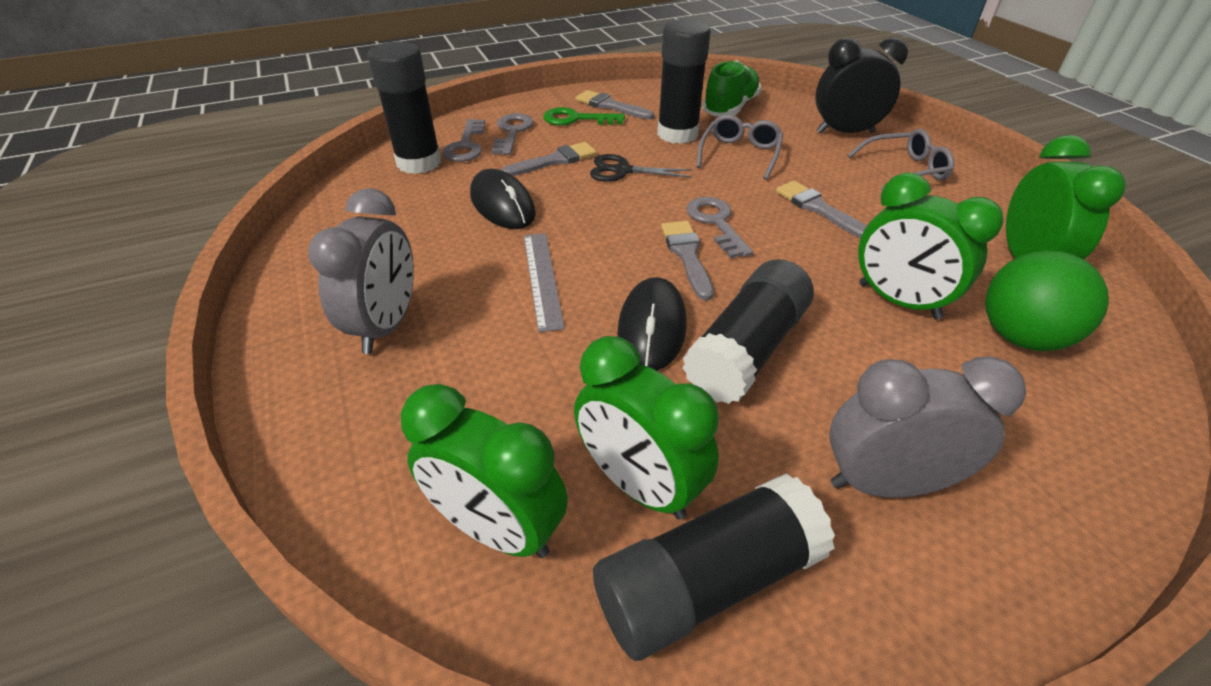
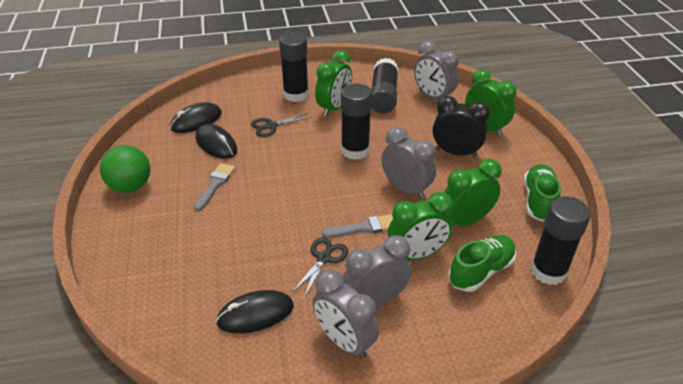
black mouse: [470,169,536,229] [617,277,687,371] = 2 -> [170,102,222,133] [195,124,237,159] [216,290,294,333] = 3
black scissors: [590,154,692,182] = 1 -> [251,113,312,137] [292,238,348,298] = 2
green key: [543,107,625,125] = 1 -> none = 0
green shoe: [702,61,761,116] = 1 -> [449,235,516,292] [524,164,561,222] = 2
grey brush: [501,142,597,176] [575,90,654,120] [661,221,714,300] [776,181,867,238] = 4 -> [194,163,235,211] [322,214,393,238] = 2
grey clock: [308,188,414,354] [829,356,1026,498] = 2 -> [313,270,379,359] [343,235,411,308] [381,127,436,199] [414,41,459,99] = 4
grey glasses: [696,115,783,180] [848,129,954,190] = 2 -> none = 0
grey key: [442,119,485,162] [492,113,534,155] [686,197,753,258] = 3 -> none = 0
grey ruler: [524,233,565,332] = 1 -> none = 0

